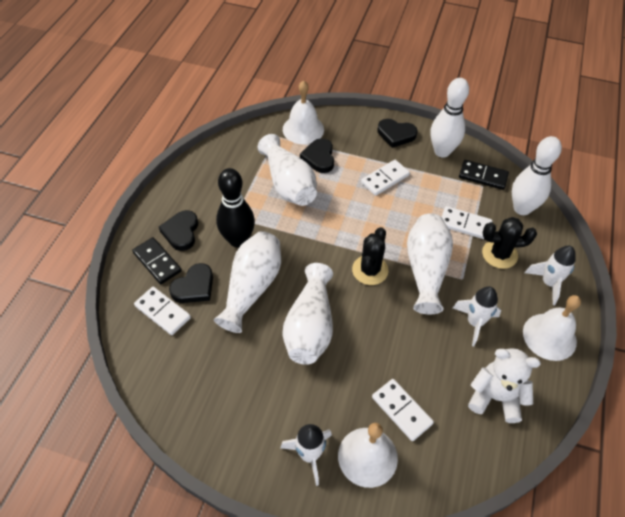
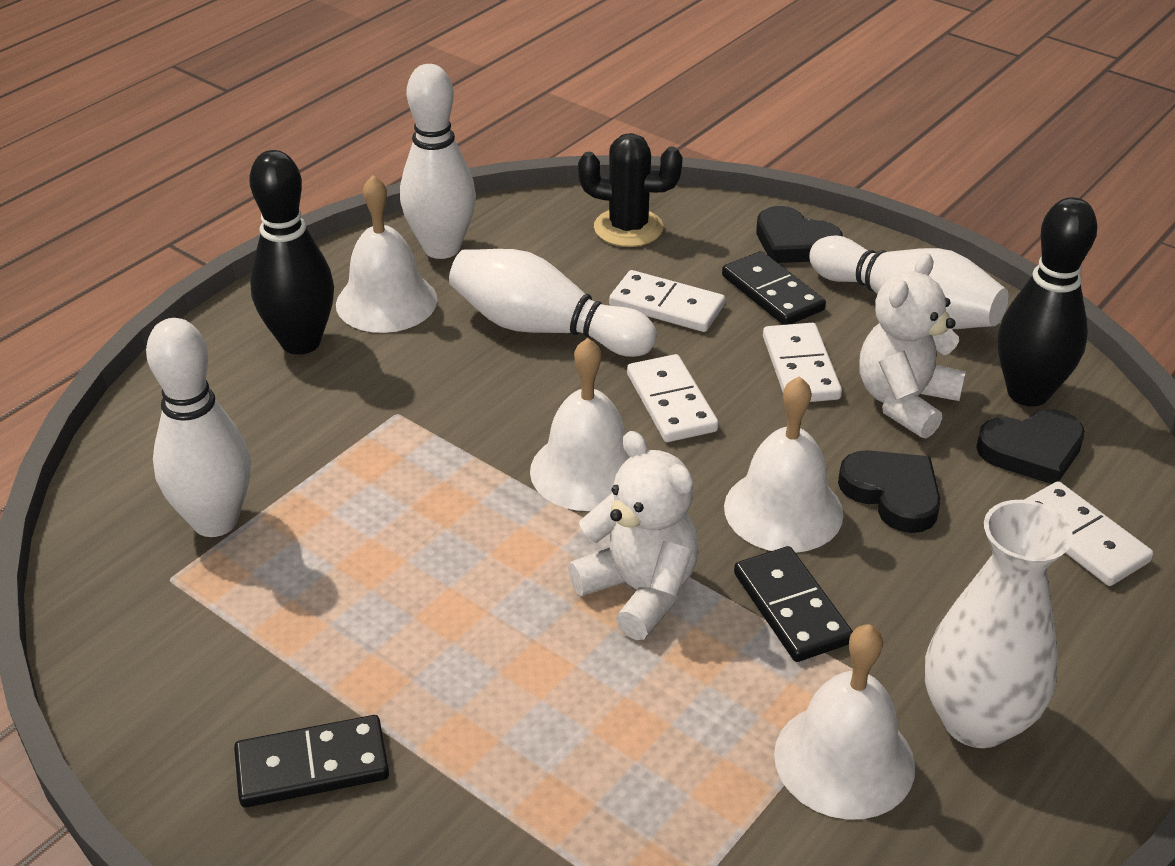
black bowling pin: [216,168,255,248] = 1 -> [249,150,334,355] [998,197,1097,407] = 2
black cactus: [352,227,389,285] [482,217,537,269] = 2 -> [578,133,683,247] = 1
black domino: [132,237,182,284] [459,160,509,190] = 2 -> [234,715,389,808] [722,251,826,325] [734,546,853,662] = 3
black heart: [159,210,198,251] [169,263,213,303] [300,138,334,173] [377,119,418,148] = 4 -> [756,206,843,263] [838,450,941,533] [976,409,1085,484] = 3
white bell: [283,80,324,144] [338,423,398,488] [523,295,581,361] = 3 -> [336,175,438,333] [530,338,630,511] [724,376,843,553] [774,624,915,820] = 4
white bowling pin: [430,78,469,158] [512,136,562,215] = 2 -> [146,318,251,537] [400,64,476,259] [449,249,657,357] [809,236,1009,329] = 4
white rocket: [280,424,332,486] [453,286,501,346] [525,246,576,305] = 3 -> none = 0
white teddy bear: [468,348,541,423] = 1 -> [568,431,699,640] [859,253,966,438] = 2
white vase: [214,231,281,333] [258,134,317,206] [283,263,333,365] [407,214,453,314] = 4 -> [925,500,1073,748] = 1

